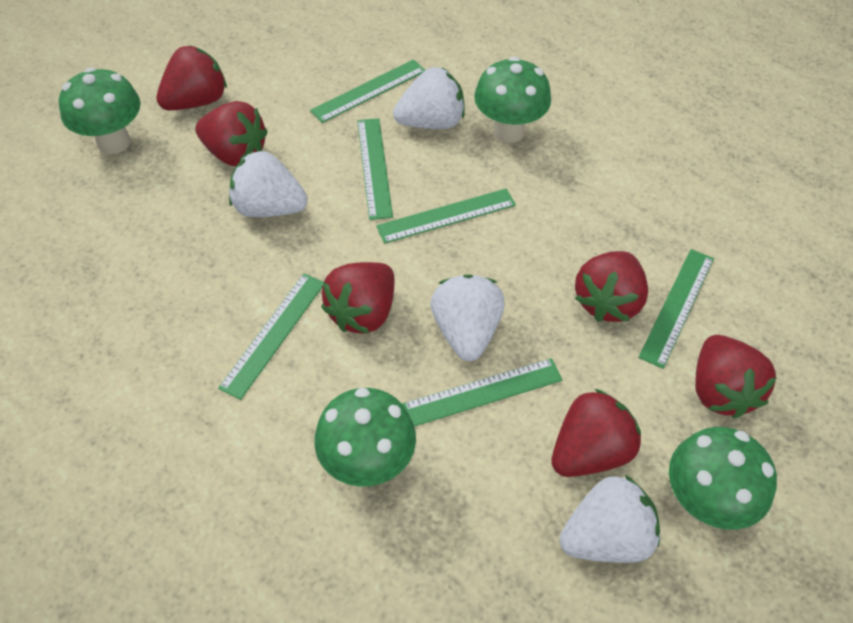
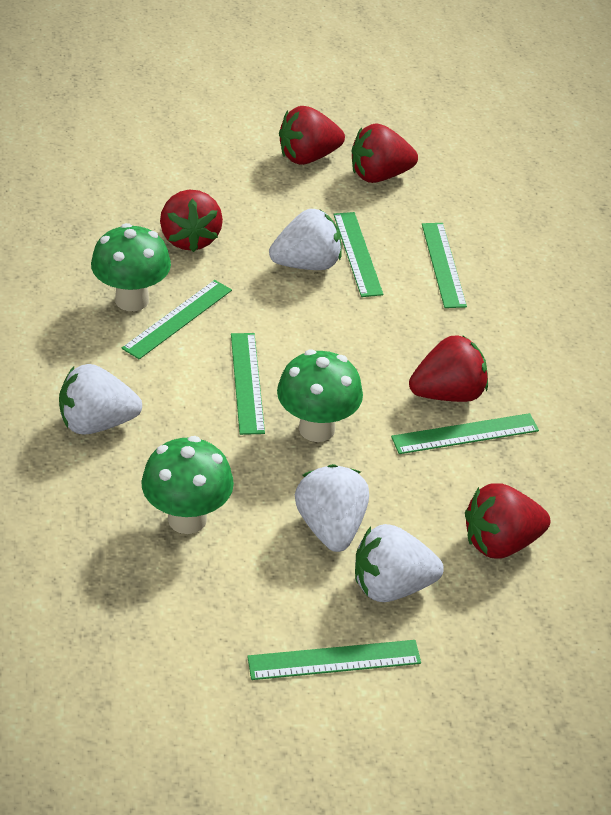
green mushroom: [59,67,141,154] [314,388,416,487] [474,57,551,143] [669,427,777,530] = 4 -> [91,223,171,311] [141,436,234,534] [277,350,363,442] = 3
red strawberry: [156,45,227,110] [195,101,268,166] [321,262,394,334] [551,389,641,477] [575,251,648,322] [695,335,776,419] = 6 -> [160,190,223,252] [279,106,345,165] [352,123,418,183] [409,335,488,402] [465,483,550,559] = 5

